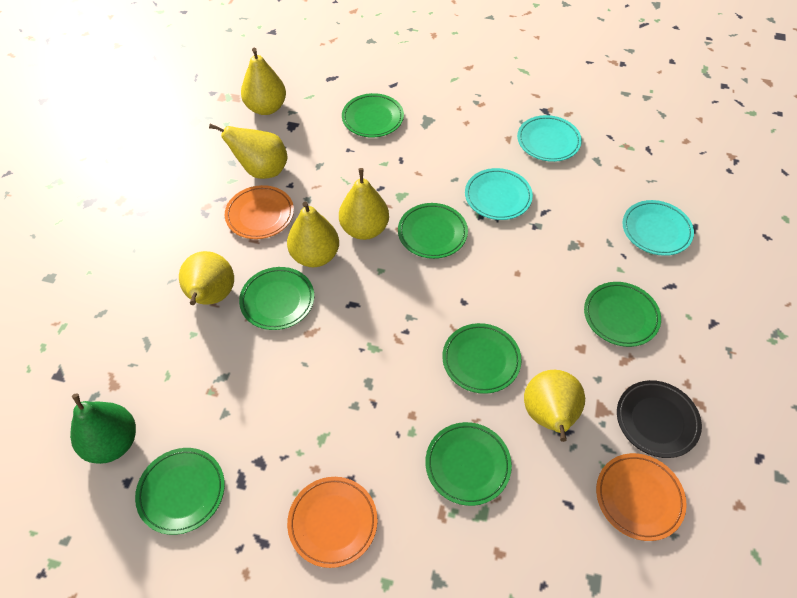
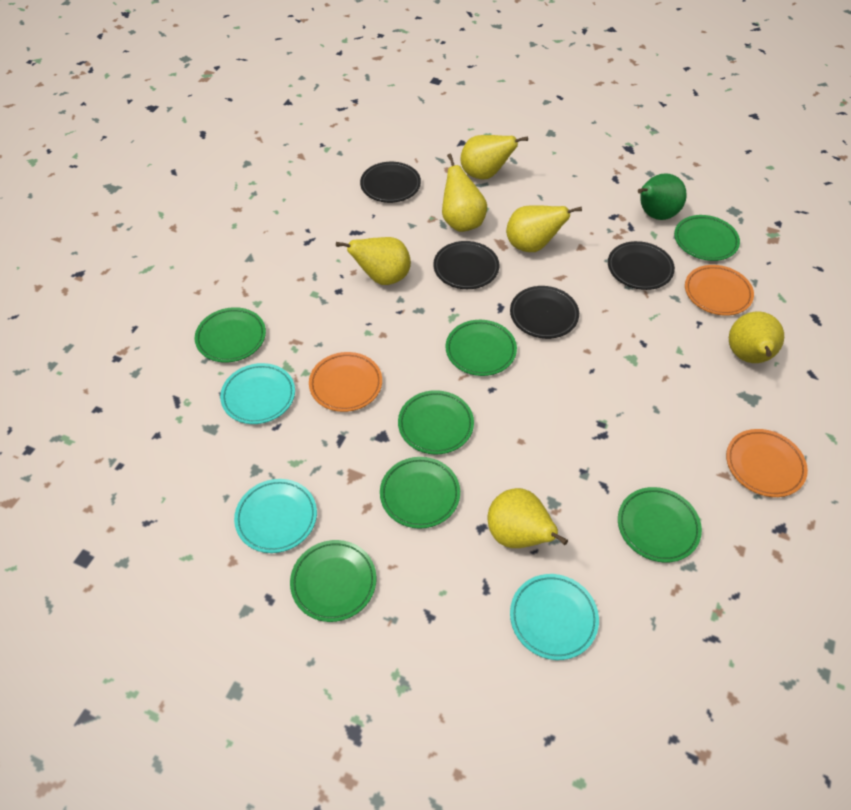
black plate: [617,380,702,458] = 1 -> [360,162,421,203] [433,241,499,289] [510,286,579,339] [608,241,675,290] = 4

